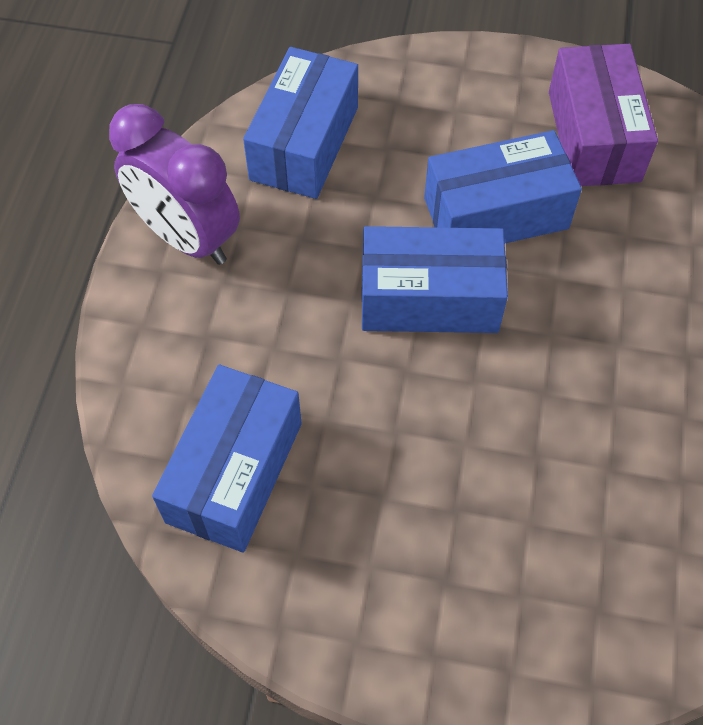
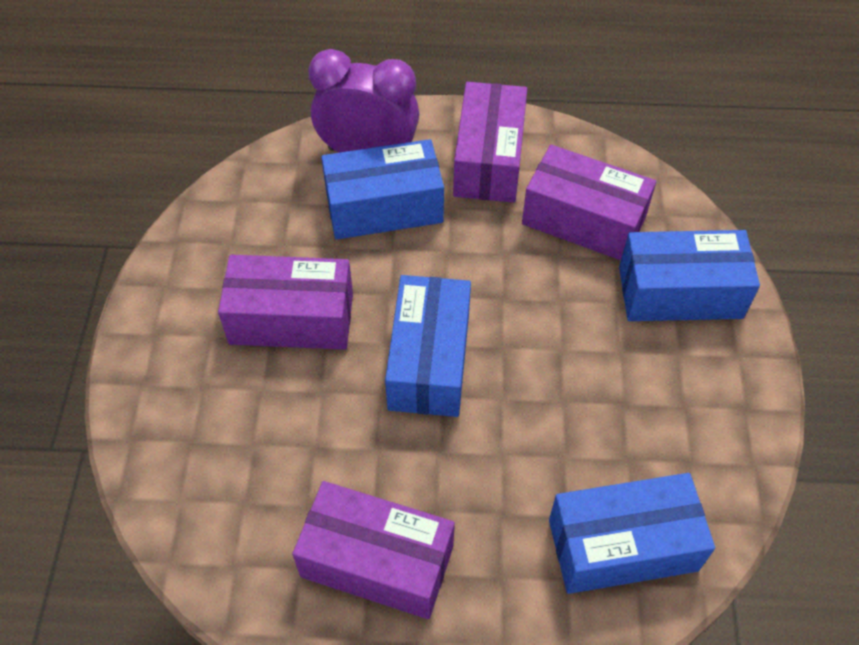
purple box: [549,44,658,186] = 1 -> [218,255,353,350] [292,481,455,619] [453,82,527,203] [522,145,656,260] = 4

